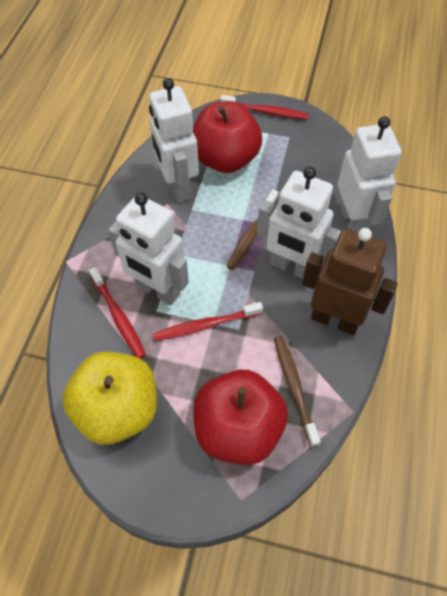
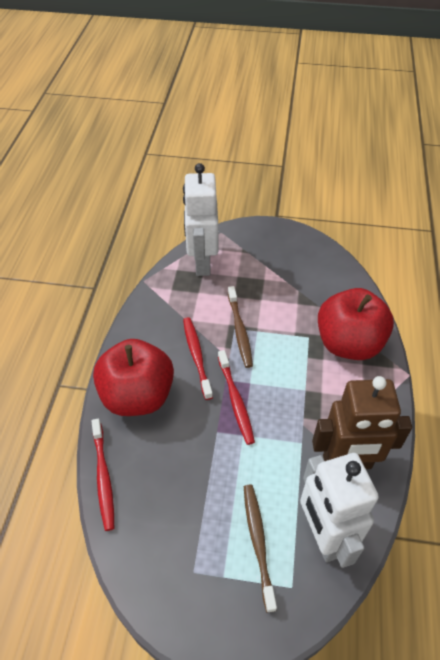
white robot: [108,192,189,305] [149,78,199,202] [257,167,342,279] [338,116,401,232] = 4 -> [183,163,218,276] [300,453,379,568] = 2
yellow apple: [62,352,157,445] = 1 -> none = 0

